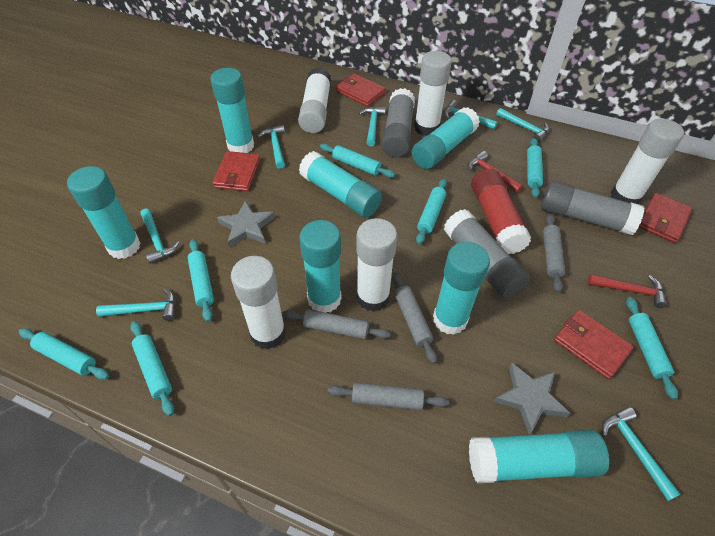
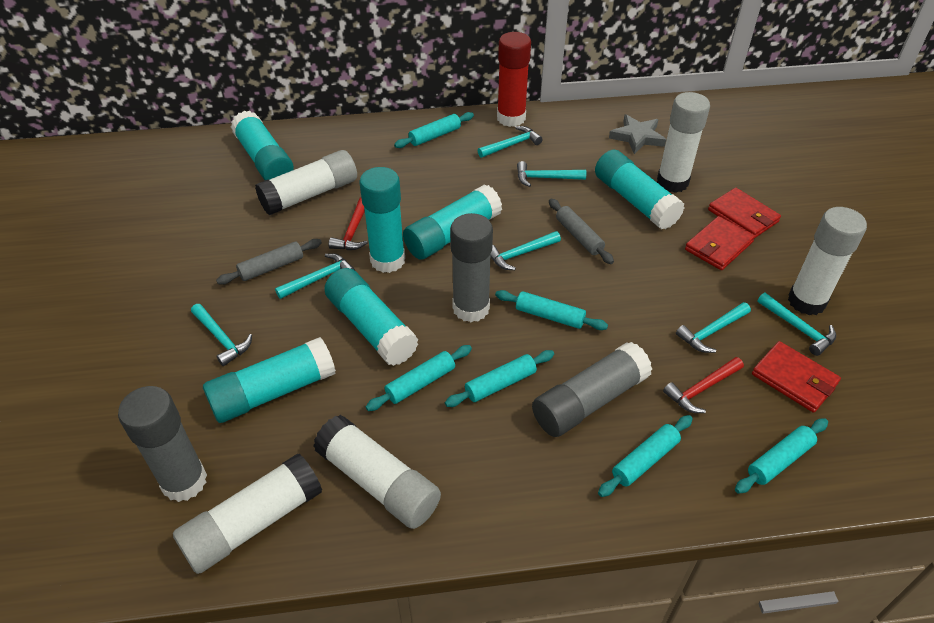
grey rolling pin: [283,309,391,339] [327,383,449,410] [392,272,437,364] [543,214,565,293] = 4 -> [216,239,322,285] [549,199,614,264] = 2
grey star: [217,200,275,247] [494,363,570,435] = 2 -> [609,114,666,154] = 1
red wallet: [212,151,260,191] [336,73,386,107] [554,310,634,379] [639,193,692,243] = 4 -> [685,216,755,270] [708,188,781,238] [752,341,841,413] = 3
turquoise glue stick: [67,166,141,259] [211,68,254,153] [299,151,382,218] [299,220,341,313] [411,107,480,169] [433,242,490,335] [469,430,609,484] = 7 -> [203,337,336,423] [231,111,294,180] [324,268,418,366] [359,167,405,273] [403,184,502,260] [595,150,684,229] = 6
turquoise rolling pin: [19,328,109,380] [130,321,174,416] [187,239,214,322] [320,144,395,178] [416,179,447,244] [527,138,543,198] [626,297,678,400] = 7 -> [366,345,472,411] [394,112,474,148] [445,350,554,407] [495,290,608,330] [598,415,693,497] [735,418,828,494] = 6

